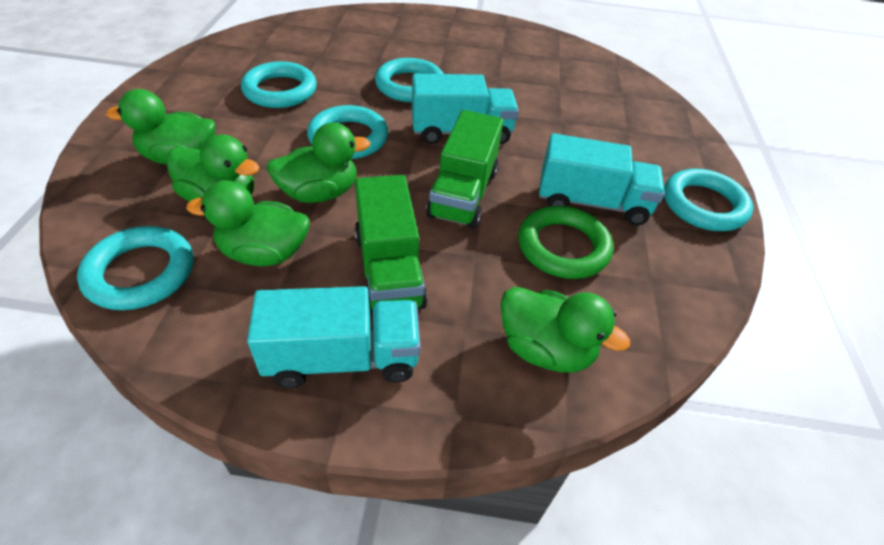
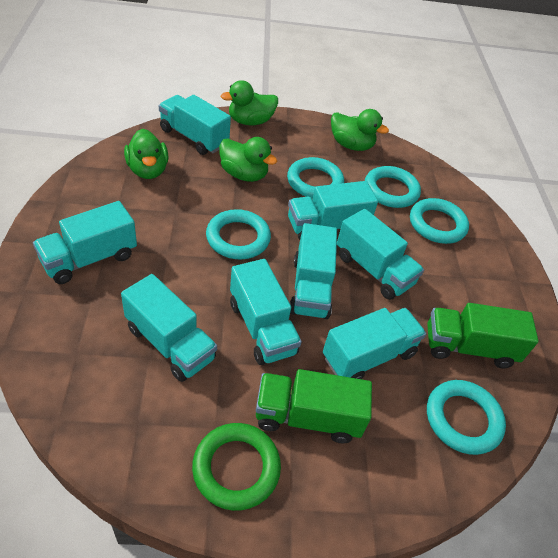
green duck: [106,89,215,165] [166,134,260,202] [186,181,310,266] [266,122,371,203] [501,286,630,373] = 5 -> [124,129,169,179] [219,137,277,182] [221,80,278,126] [331,109,389,151] = 4
turquoise truck: [247,286,421,388] [412,74,519,144] [539,133,665,226] = 3 -> [33,201,137,284] [121,274,217,382] [159,95,231,155] [230,259,302,365] [288,181,378,240] [290,223,337,319] [323,308,426,379] [337,209,424,300] = 8

